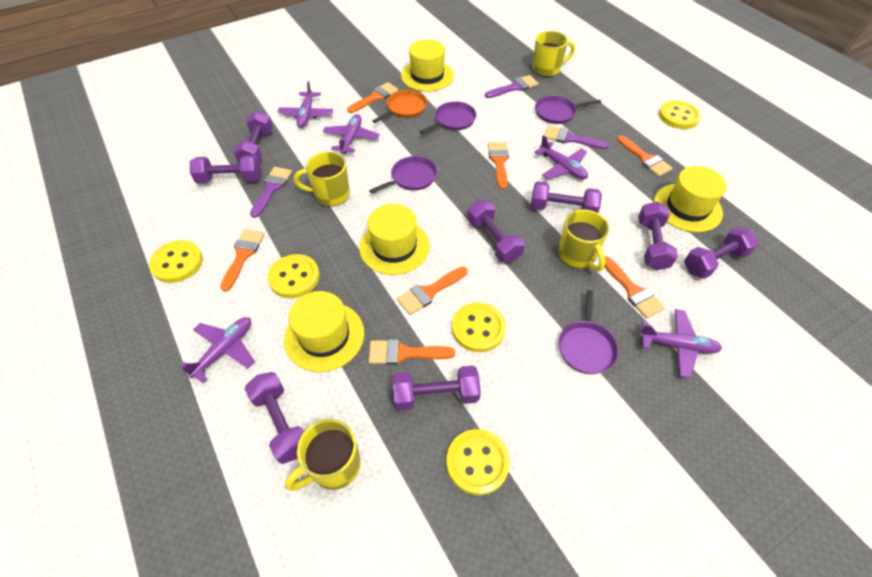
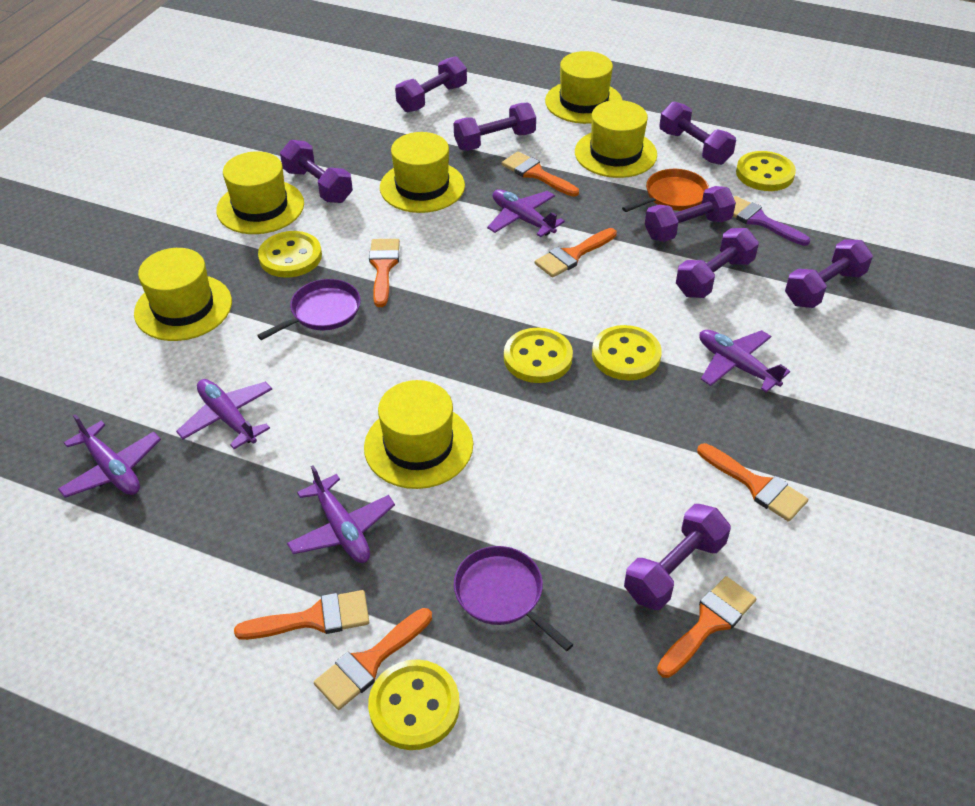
purple brush: [250,167,292,218] [485,75,539,98] [544,126,608,149] = 3 -> [733,196,810,246] = 1
purple pan: [369,156,437,194] [419,101,476,134] [535,96,601,124] [558,290,618,374] = 4 -> [257,279,361,340] [454,546,573,651] = 2
yellow hat: [284,291,364,372] [359,204,430,275] [401,39,454,92] [654,166,727,232] = 4 -> [134,248,232,341] [216,151,304,234] [364,380,473,489] [380,132,465,213] [545,51,622,124] [575,100,657,178] = 6
yellow mug: [285,419,361,491] [294,152,350,207] [533,31,575,77] [558,209,609,272] = 4 -> none = 0

